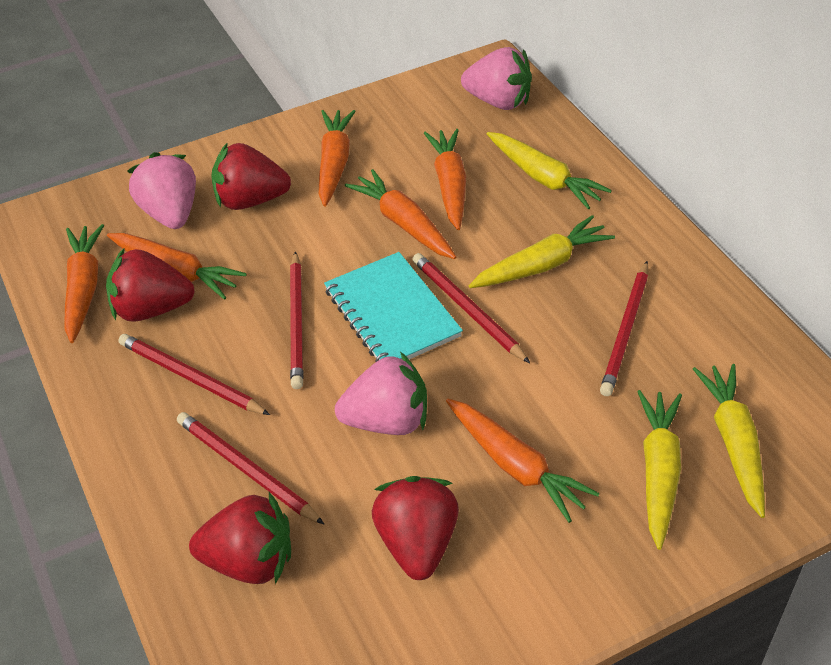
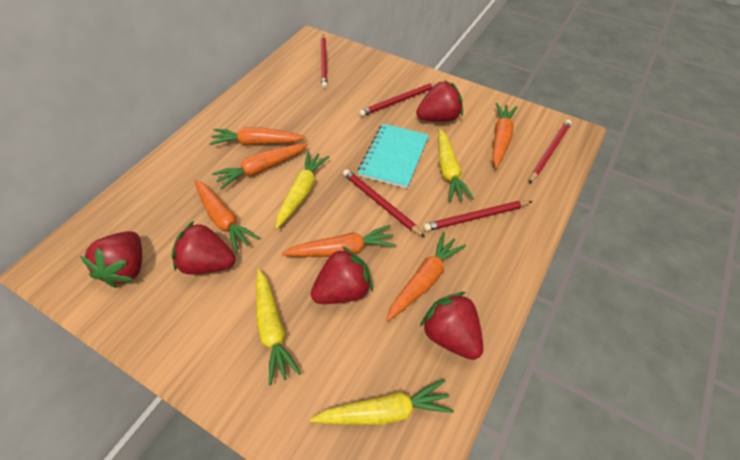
pink strawberry: [127,152,196,229] [335,352,427,435] [461,47,532,110] = 3 -> none = 0
red strawberry: [106,247,195,322] [189,492,291,584] [211,142,291,210] [372,476,459,580] = 4 -> [80,231,142,288] [171,221,235,274] [311,246,373,304] [416,80,463,122] [420,292,483,360] = 5

